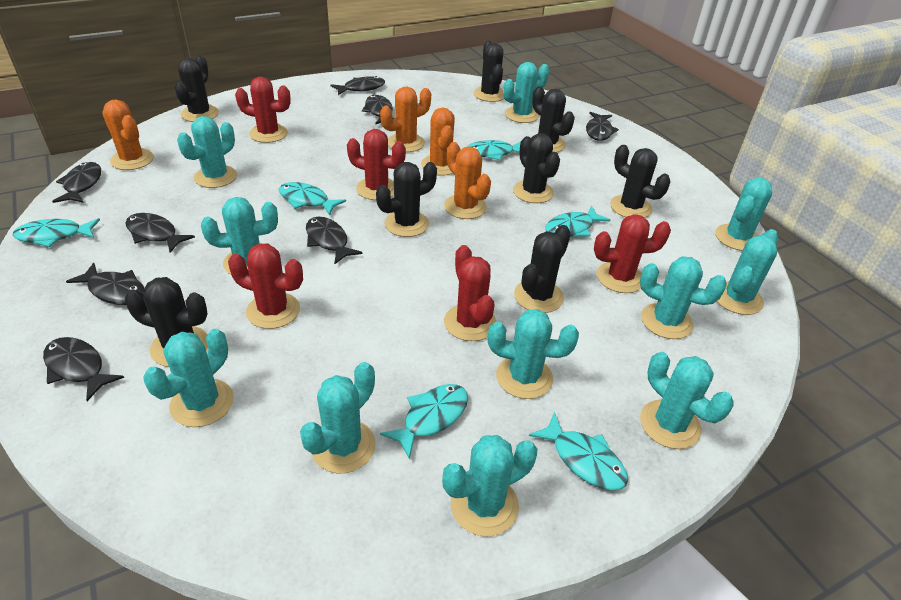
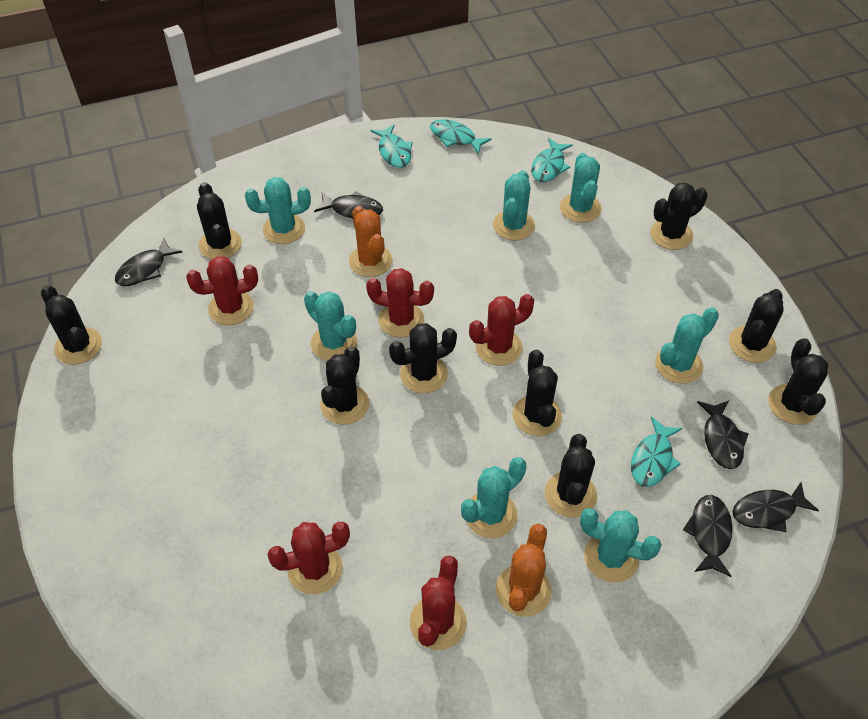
black cactus: [125,277,208,367] [175,55,219,122] [376,162,437,237] [473,41,504,102] [513,133,560,203] [514,225,571,313] [532,86,575,152] [610,145,670,218] = 8 -> [41,285,102,364] [197,182,242,259] [320,346,369,425] [389,323,457,393] [513,350,562,436] [545,434,597,517] [650,183,707,250] [729,289,784,363] [768,338,828,425] = 9
black fish: [43,337,124,401] [52,162,101,203] [66,263,145,305] [125,213,195,253] [306,217,363,265] [331,76,385,95] [362,95,395,125] [586,112,619,141] = 8 -> [115,238,182,286] [314,191,383,218] [683,495,732,577] [697,400,749,469] [732,482,819,532] = 5
orange cactus: [102,99,154,170] [380,87,431,152] [421,107,455,176] [444,142,491,219] = 4 -> [349,206,392,277] [496,524,552,617] = 2
turquoise cactus: [143,329,234,427] [177,116,237,188] [201,197,278,275] [300,362,376,473] [442,435,537,537] [488,309,579,399] [503,62,549,123] [640,256,727,339] [640,352,734,449] [715,178,772,251] [717,229,778,315] = 11 -> [245,177,311,244] [304,291,357,361] [461,457,526,538] [493,170,535,241] [560,153,602,223] [580,508,662,583] [655,307,719,384] = 7
turquoise fish: [13,218,100,247] [279,182,346,215] [380,384,468,459] [467,140,521,160] [529,412,628,490] [545,205,611,237] = 6 -> [370,124,413,168] [430,119,492,154] [531,138,573,182] [631,417,683,487] = 4

